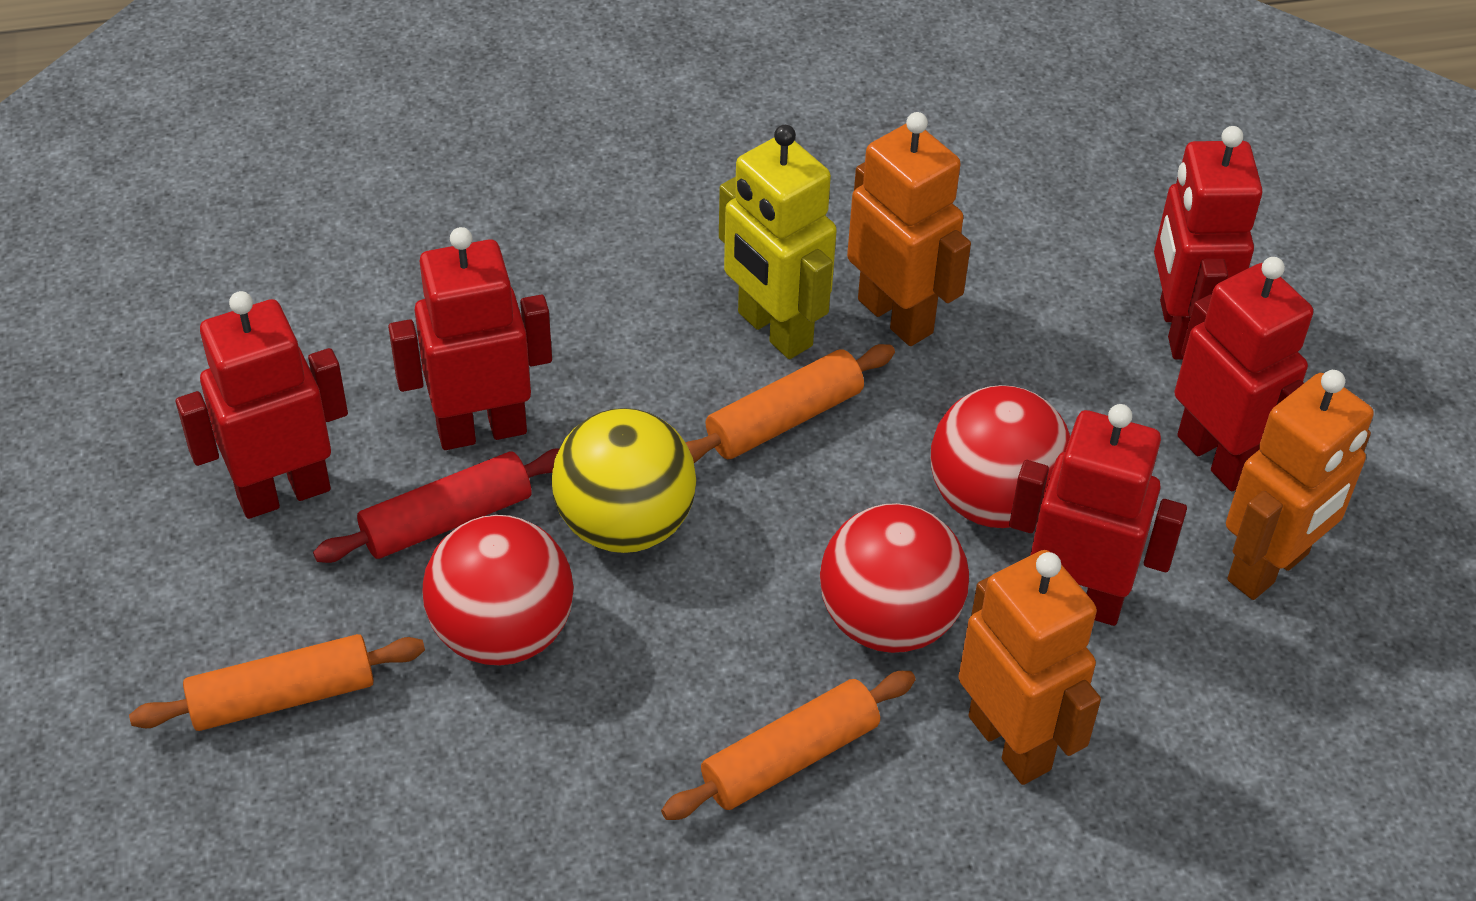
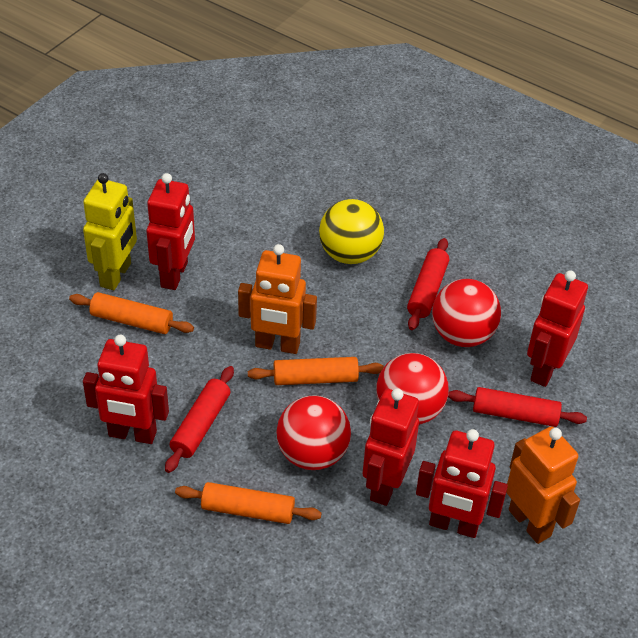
orange robot: [847,112,971,346] [959,550,1101,785] [1226,370,1374,600] = 3 -> [238,244,317,354] [506,426,580,544] = 2
red rolling pin: [313,448,559,563] = 1 -> [165,366,234,473] [407,238,449,330] [448,387,587,427] = 3

